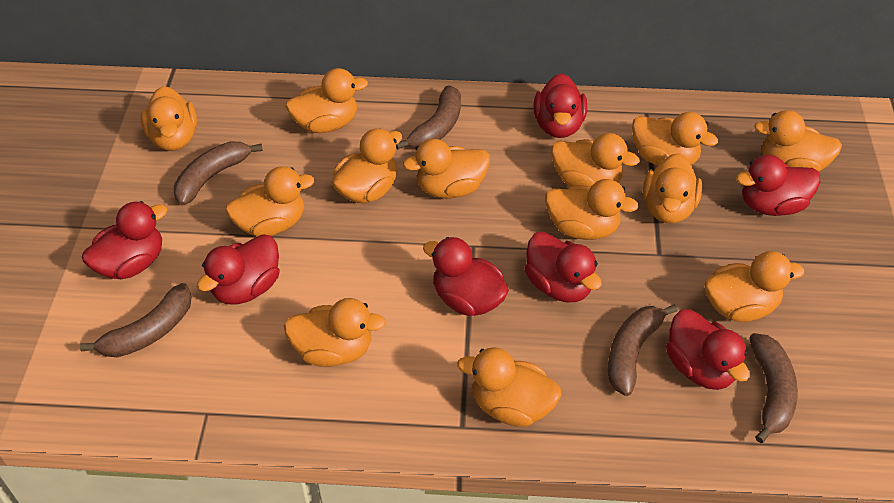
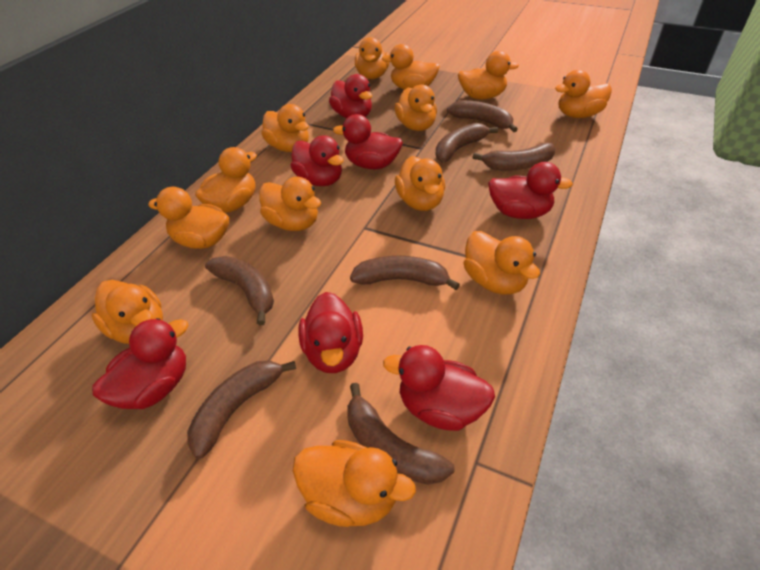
brown banana: [80,283,192,357] [174,142,263,206] [396,85,461,150] [608,304,678,396] [749,333,798,443] = 5 -> [187,360,296,459] [205,256,274,326] [347,383,455,485] [350,256,460,290] [436,123,498,162] [447,100,518,132] [473,142,556,170] = 7

